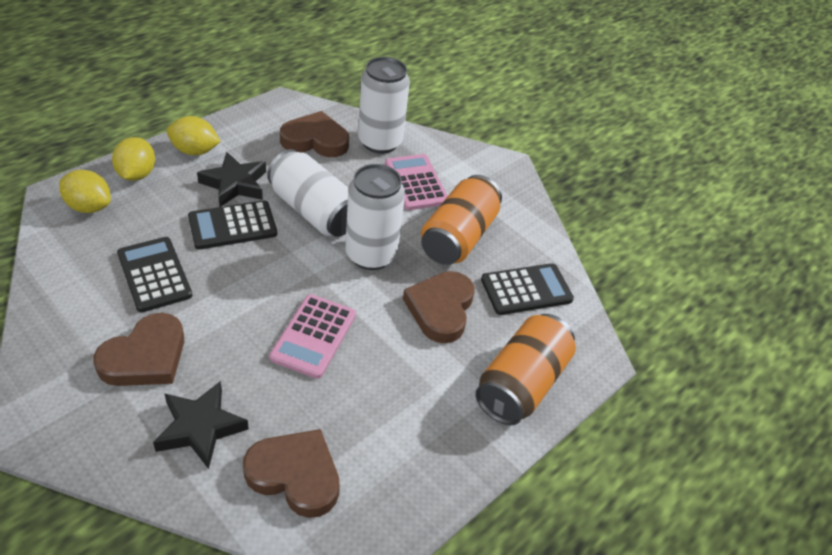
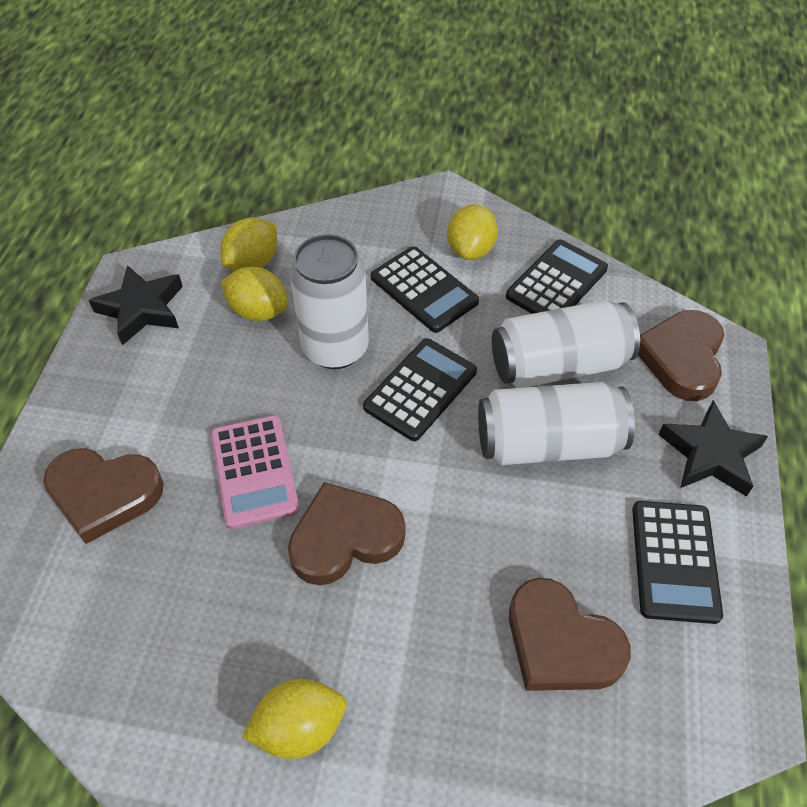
black calculator: [117,237,192,313] [188,200,277,250] [481,263,574,315] = 3 -> [363,338,477,441] [371,246,479,333] [506,239,608,314] [632,501,723,624] = 4
orange can: [421,175,502,265] [475,314,576,425] = 2 -> none = 0
pink calculator: [269,294,356,379] [385,154,448,210] = 2 -> [211,415,300,530] = 1
yellow lemon: [59,170,111,213] [112,137,155,181] [167,116,221,155] = 3 -> [221,217,277,271] [221,267,289,321] [242,679,346,759] [447,204,498,260] = 4

